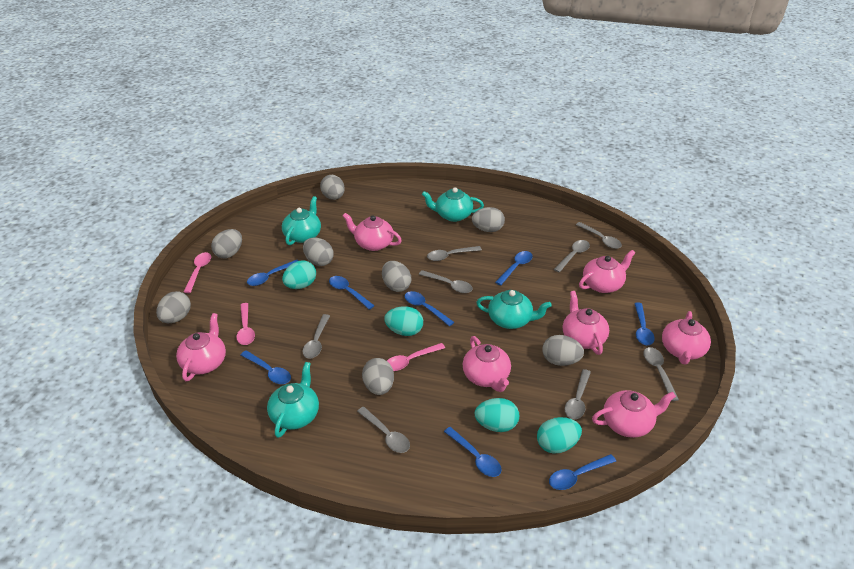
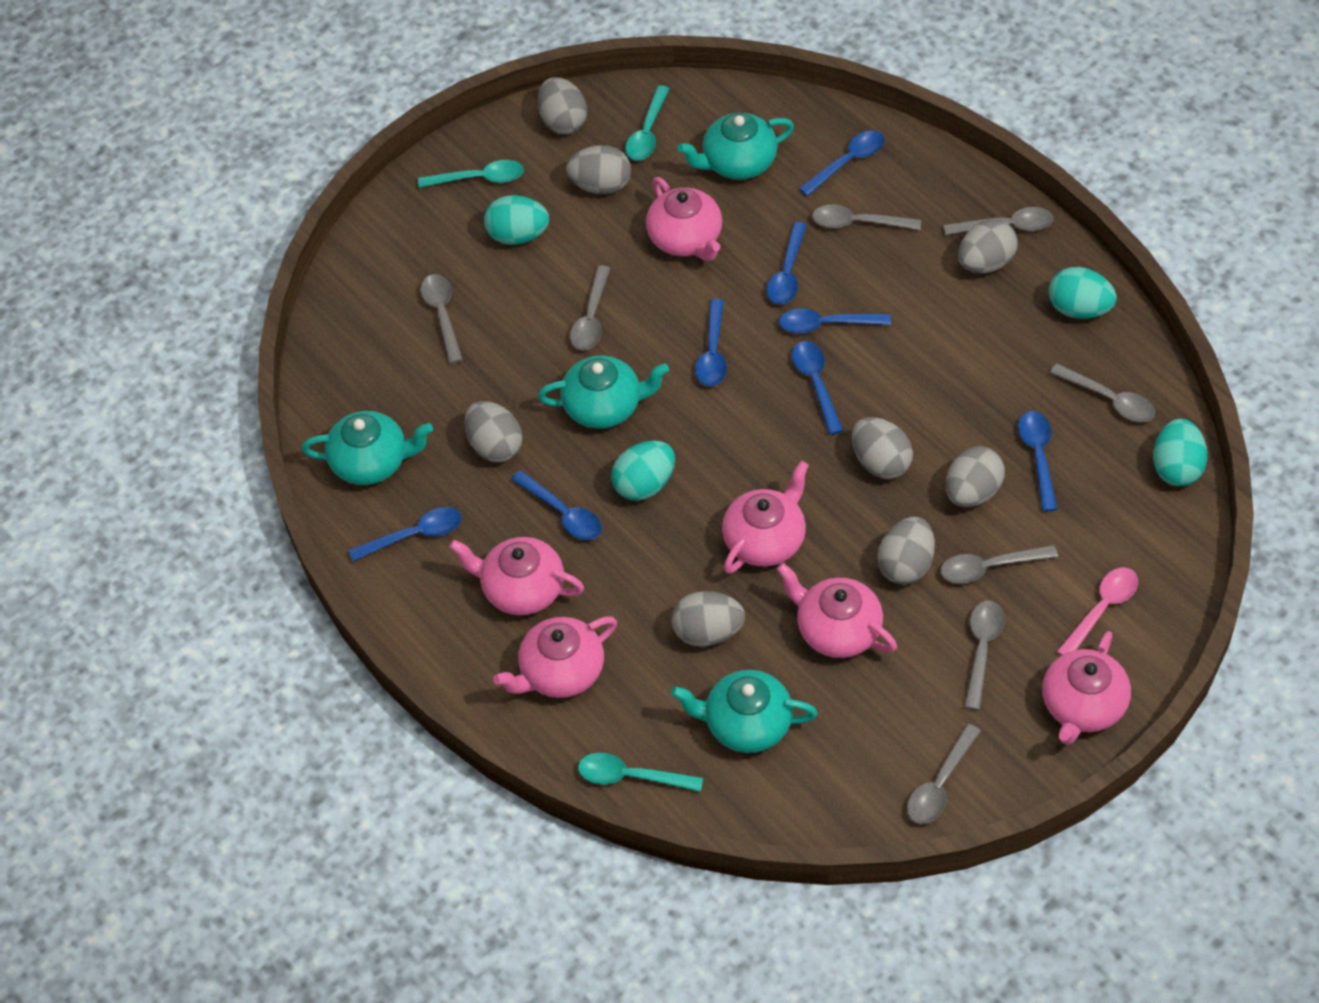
pink spoon: [184,252,211,293] [236,303,255,345] [387,343,445,371] = 3 -> [1057,567,1138,656] = 1
pink teapot: [176,313,226,381] [343,213,402,251] [463,336,511,392] [563,291,609,355] [579,250,635,293] [592,390,676,438] [662,311,711,365] = 7 -> [449,537,584,615] [493,616,617,698] [646,177,722,261] [722,461,809,574] [777,563,897,658] [1042,631,1131,745] = 6
turquoise spoon: none = 0 -> [418,160,524,188] [578,753,703,792] [625,85,670,161] = 3

